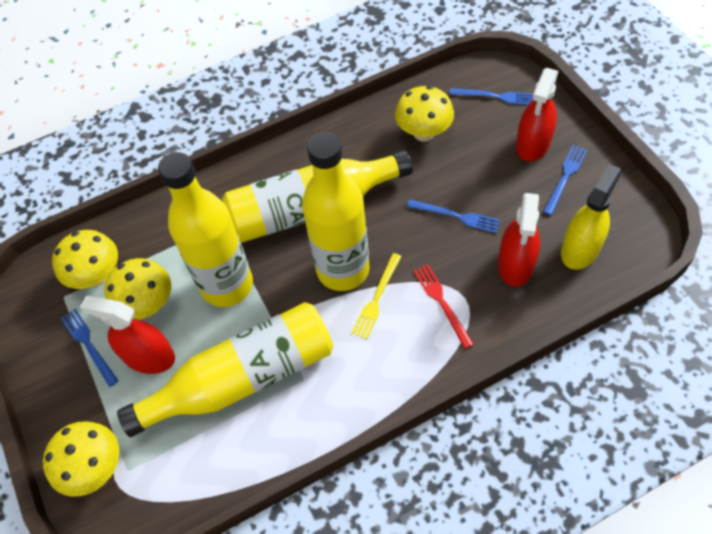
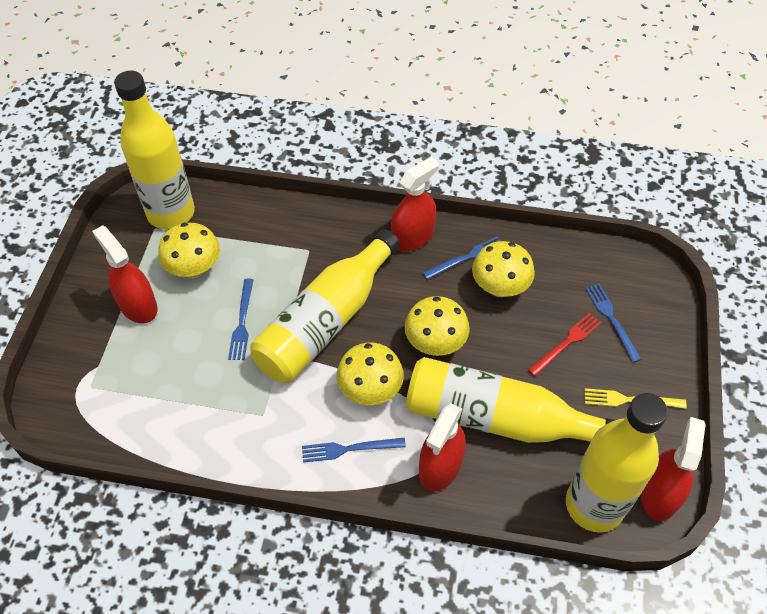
red spray bottle: [80,295,175,374] [498,193,540,287] [516,68,559,162] = 3 -> [92,225,158,324] [391,157,439,252] [419,403,466,491] [641,417,706,521] = 4
yellow spray bottle: [561,164,622,270] = 1 -> none = 0

